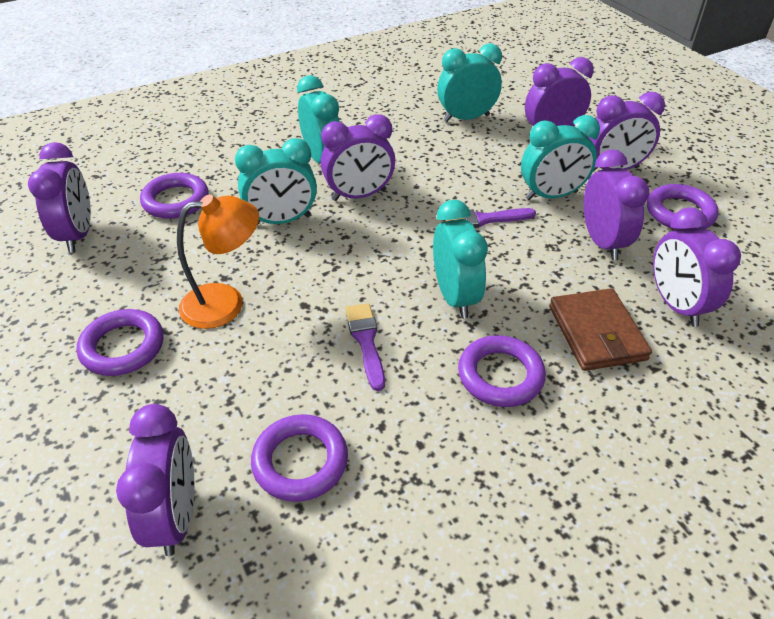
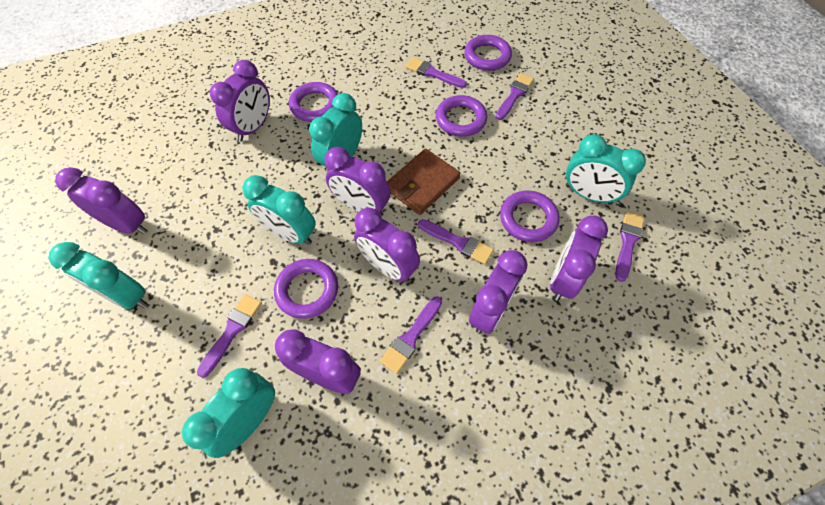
orange lamp: [177,194,259,329] = 1 -> none = 0
purple brush: [345,303,385,391] [445,208,536,228] = 2 -> [197,294,262,378] [380,297,442,374] [406,58,467,88] [418,219,494,265] [496,73,534,120] [615,211,645,282] = 6

